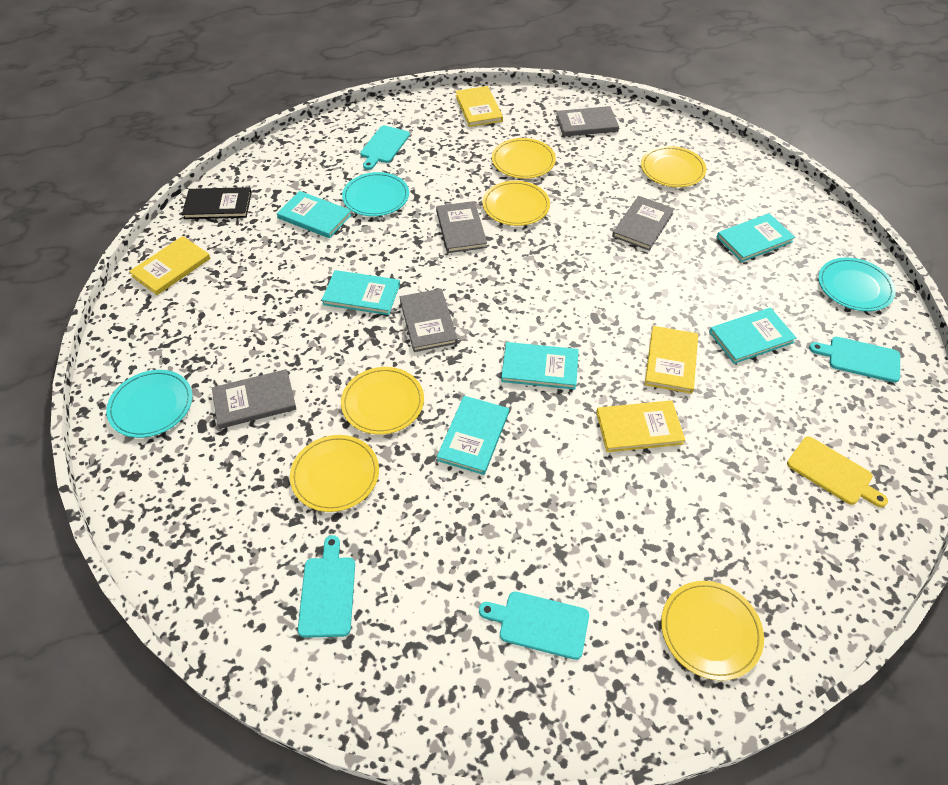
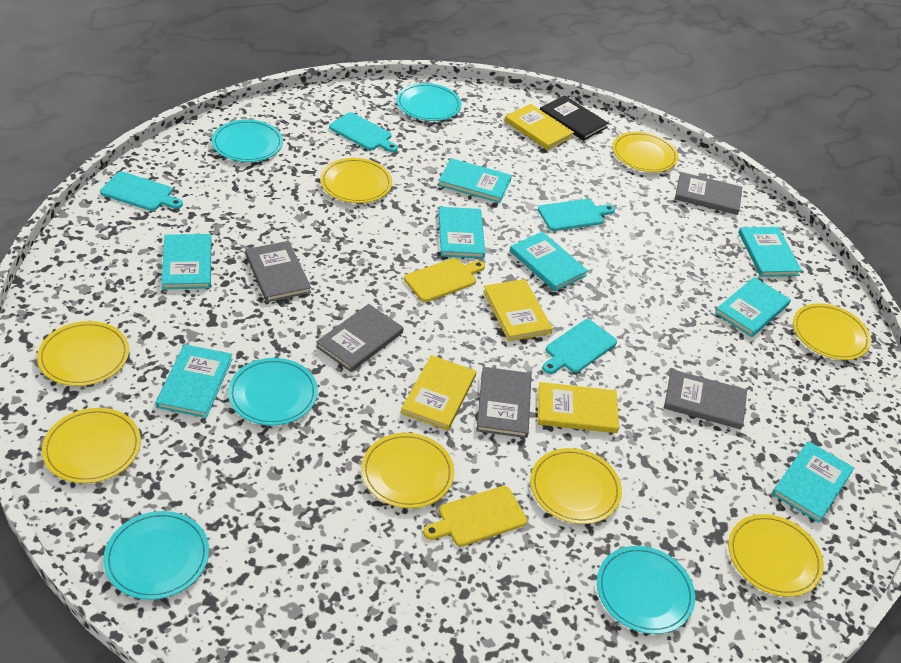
turquoise book: [277,191,352,238] [322,270,400,315] [437,396,509,475] [501,342,579,390] [709,308,797,364] [717,213,795,262] = 6 -> [155,344,232,418] [162,234,211,289] [438,158,512,203] [438,207,485,259] [510,232,588,291] [715,277,791,337] [738,227,802,277] [772,441,854,523] = 8
turquoise plate: [106,370,192,438] [342,172,409,216] [818,257,896,311] = 3 -> [103,511,209,600] [212,120,283,162] [228,358,318,425] [396,83,461,121] [597,546,695,634] = 5
yellow cutting board: [787,436,888,507] = 1 -> [404,258,485,302] [423,486,527,546] = 2
yellow plate: [290,435,379,512] [341,367,424,434] [483,181,550,226] [492,138,556,179] [641,146,706,187] [661,581,764,681] = 6 -> [37,321,129,386] [42,408,141,483] [320,158,392,203] [361,433,454,508] [530,448,622,524] [612,132,679,172] [728,514,824,597] [793,303,871,360] = 8

